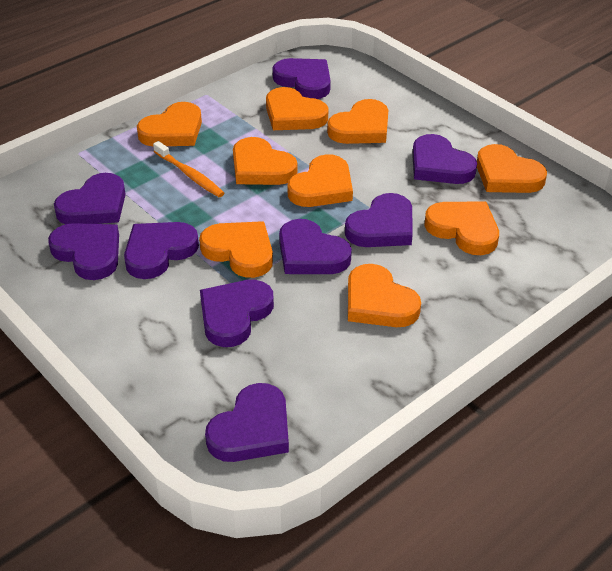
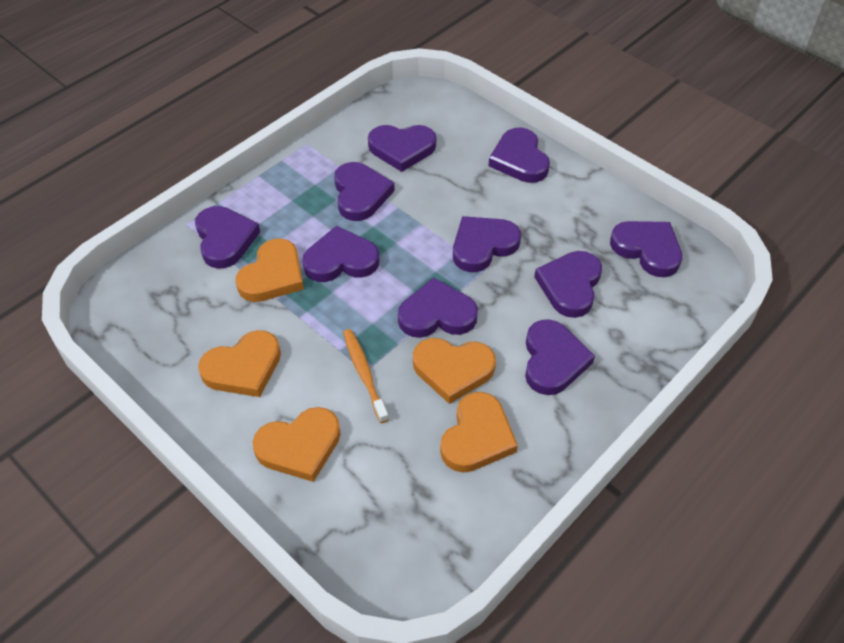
orange heart: [137,102,202,146] [199,221,273,278] [233,137,297,185] [266,87,328,130] [288,154,353,207] [327,99,388,144] [348,264,421,327] [424,202,499,255] [477,144,547,193] = 9 -> [198,330,281,397] [236,238,304,302] [253,407,341,482] [413,338,496,404] [440,392,518,473] = 5
purple heart: [48,223,119,280] [54,173,126,224] [124,222,199,279] [200,280,274,347] [205,383,289,462] [272,58,331,99] [279,219,352,274] [345,193,413,247] [412,134,477,184] = 9 -> [195,206,260,269] [303,226,379,282] [334,162,395,221] [368,125,436,172] [398,277,478,338] [453,216,521,272] [489,127,550,183] [525,319,595,395] [534,251,602,318] [610,221,682,277] = 10

